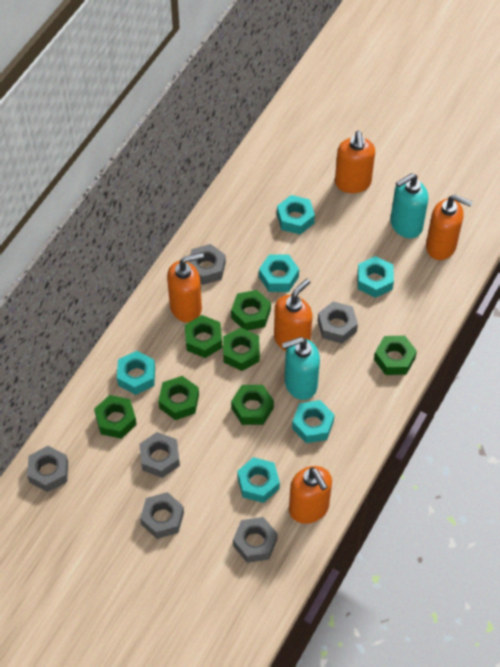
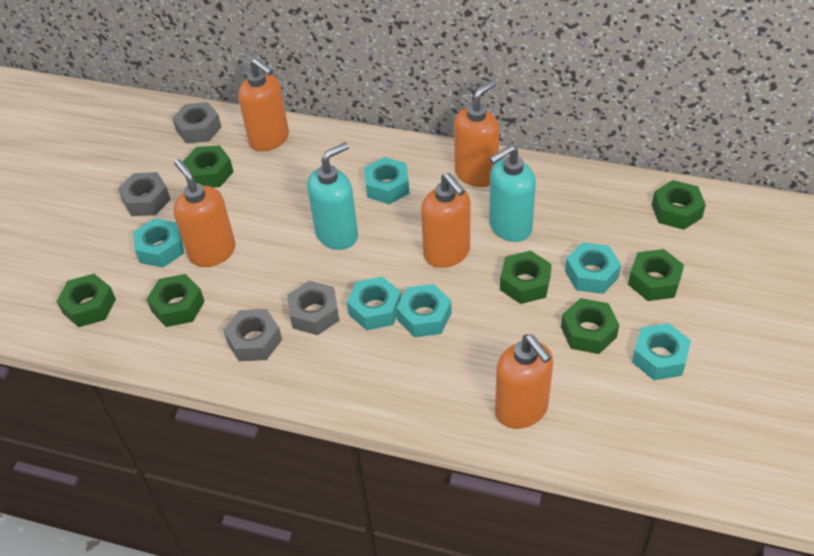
grey nut: [27,446,68,492] [139,432,180,478] [140,492,184,539] [188,244,226,285] [233,517,278,563] [318,301,358,344] = 6 -> [118,172,171,216] [172,102,221,143] [223,309,282,361] [287,281,340,335] = 4

